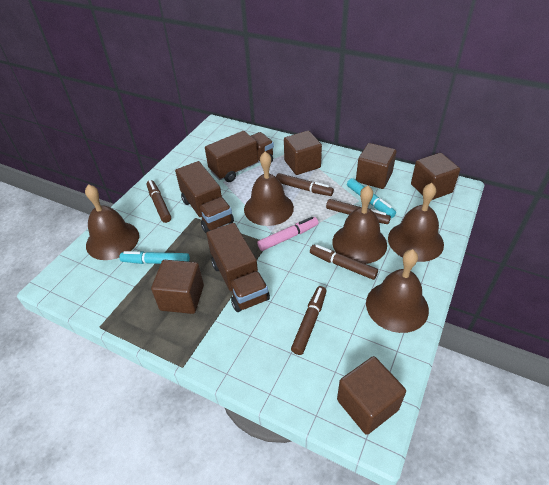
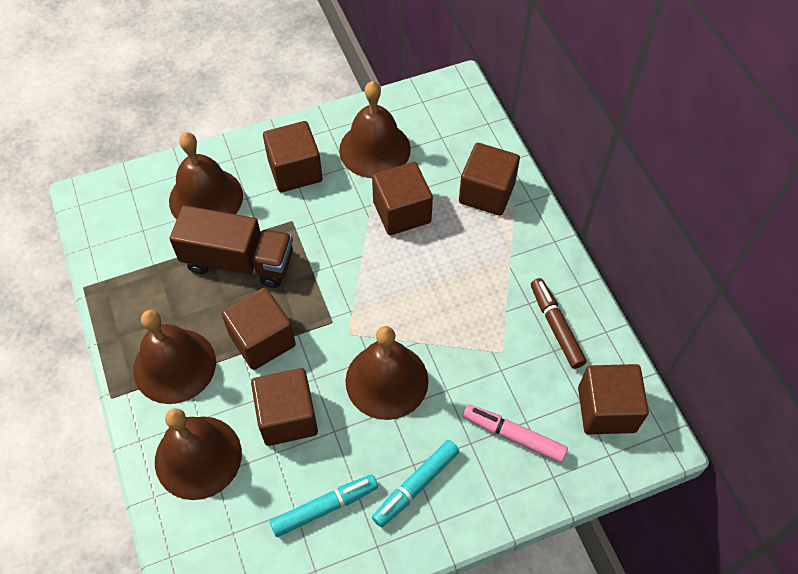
brown cube: [151,260,204,314] [284,131,322,175] [337,356,406,435] [356,143,397,189] [411,153,460,200] = 5 -> [221,287,296,370] [251,368,318,446] [263,121,322,192] [372,162,433,235] [459,143,520,216] [578,364,649,435] = 6
brown marker: [147,180,171,223] [276,173,334,196] [291,286,327,355] [310,245,378,280] [326,199,391,224] = 5 -> [531,278,586,369] = 1
brown truck: [175,161,234,233] [205,131,274,182] [206,223,270,312] = 3 -> [170,205,293,288] = 1

